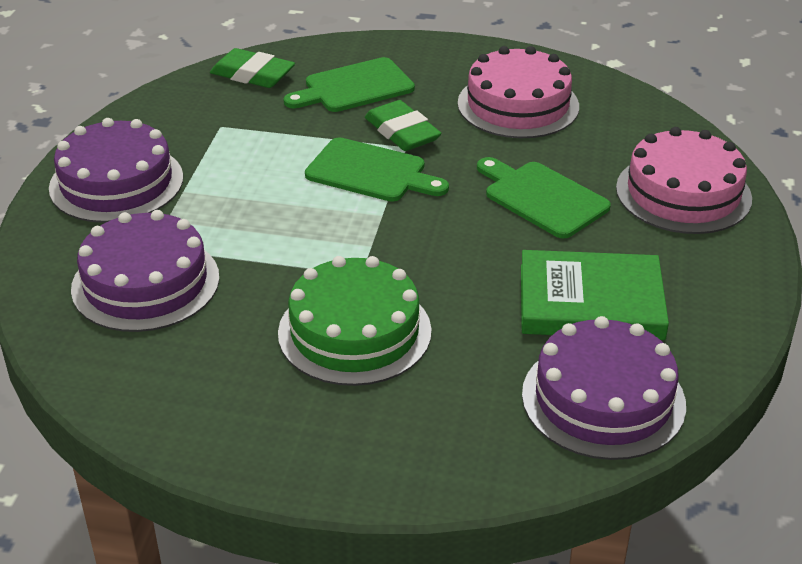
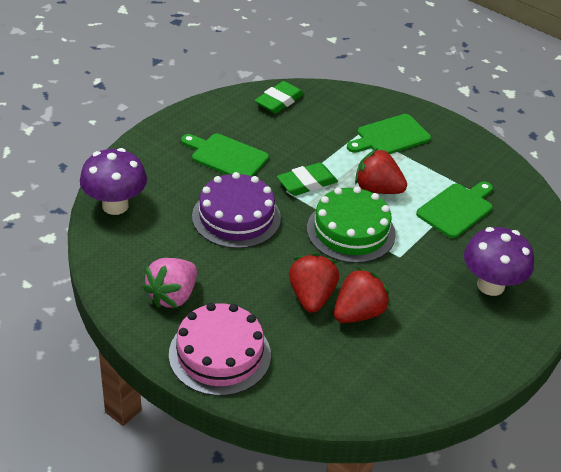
green book: [521,250,669,340] = 1 -> none = 0
pink cake: [458,46,579,138] [616,127,752,234] = 2 -> [169,303,271,396] = 1
pink strawberry: none = 0 -> [142,258,197,308] = 1
purple cake: [49,118,183,223] [71,210,220,332] [522,316,686,460] = 3 -> [192,172,281,249] = 1
purple mushroom: none = 0 -> [80,148,147,215] [464,227,534,296] = 2
red strawberry: none = 0 -> [289,253,339,313] [334,267,390,323] [355,148,407,194] = 3

